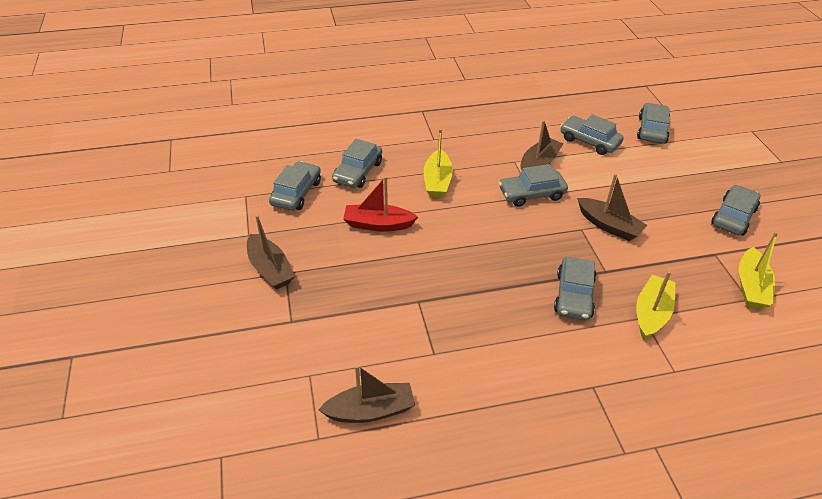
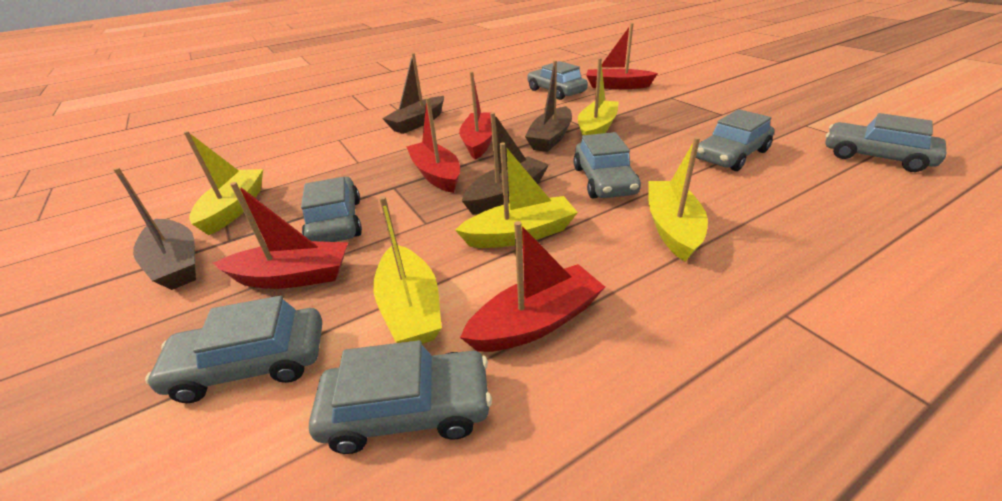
red boat: [343,176,418,231] = 1 -> [213,182,348,289] [406,97,460,193] [459,71,492,160] [460,221,605,352] [586,23,658,89] = 5
yellow boat: [424,129,453,198] [636,271,675,340] [739,232,778,309] = 3 -> [184,131,263,235] [373,196,442,344] [455,142,578,248] [578,58,619,136] [648,137,708,262] = 5

